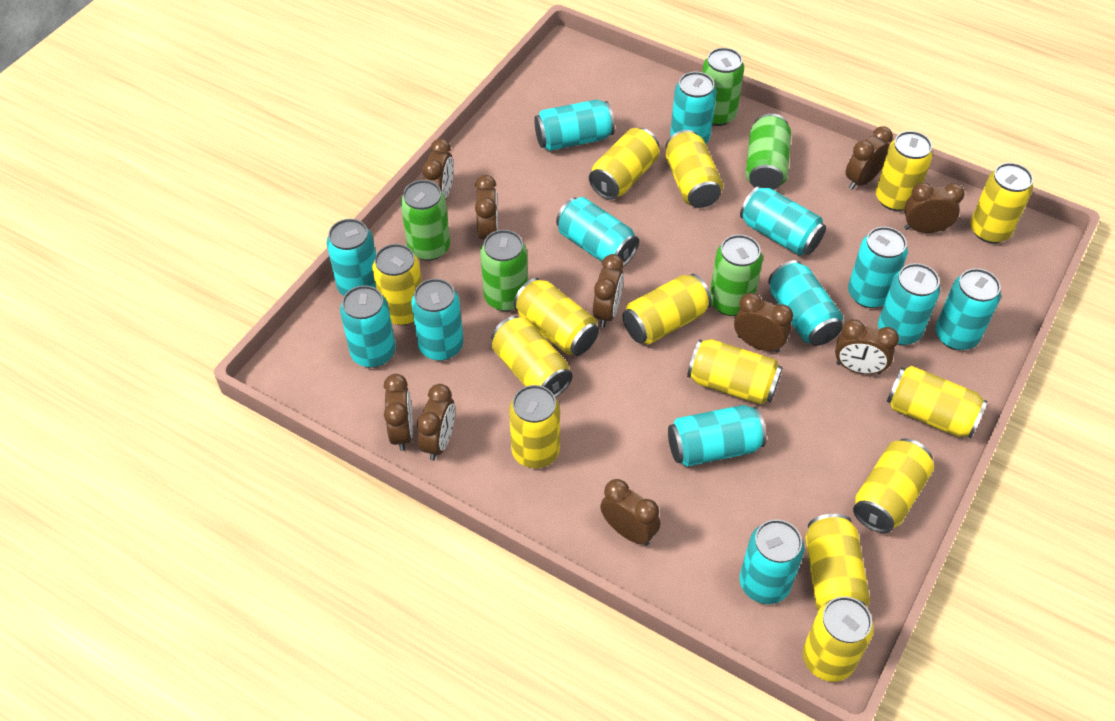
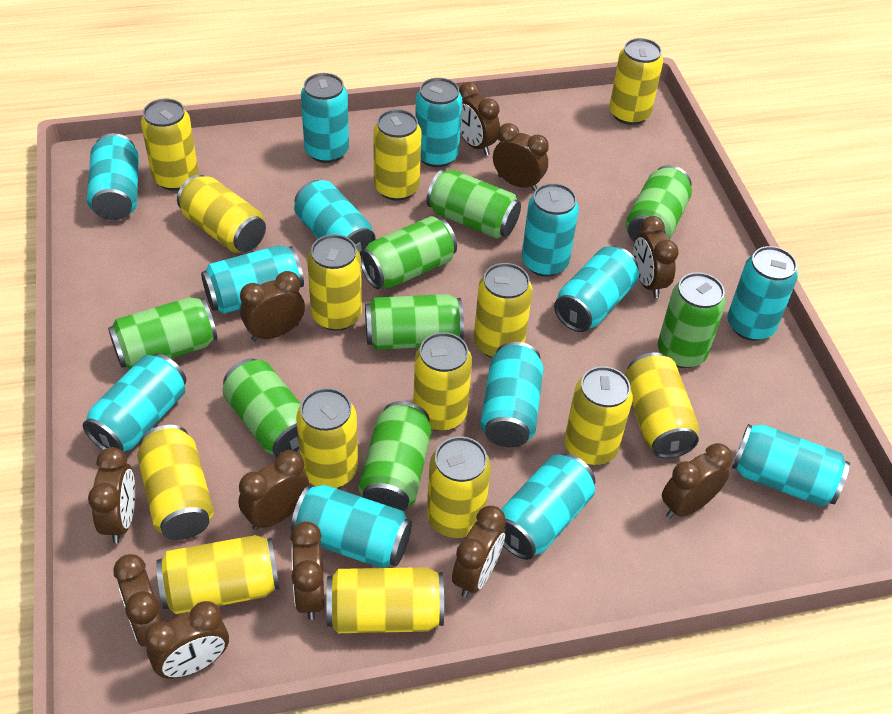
brown clock: [384,374,413,451] [417,384,455,461] [422,139,454,199] [475,175,498,239] [593,254,624,328] [600,479,660,546] [734,293,793,353] [835,319,899,374] [846,126,893,190] [904,182,965,233] = 10 -> [88,447,135,543] [113,554,163,647] [144,601,229,679] [238,450,309,530] [240,271,305,341] [290,521,324,620] [452,506,506,597] [459,82,500,155] [493,123,549,192] [633,216,679,298] [662,443,732,519] = 11
green can: [401,180,450,261] [480,230,528,311] [702,48,744,126] [710,235,763,316] [745,113,791,190] = 5 -> [108,297,217,369] [222,359,301,458] [358,401,431,511] [360,216,457,289] [365,294,464,350] [426,170,521,239] [625,165,692,242] [658,272,726,368] = 8

